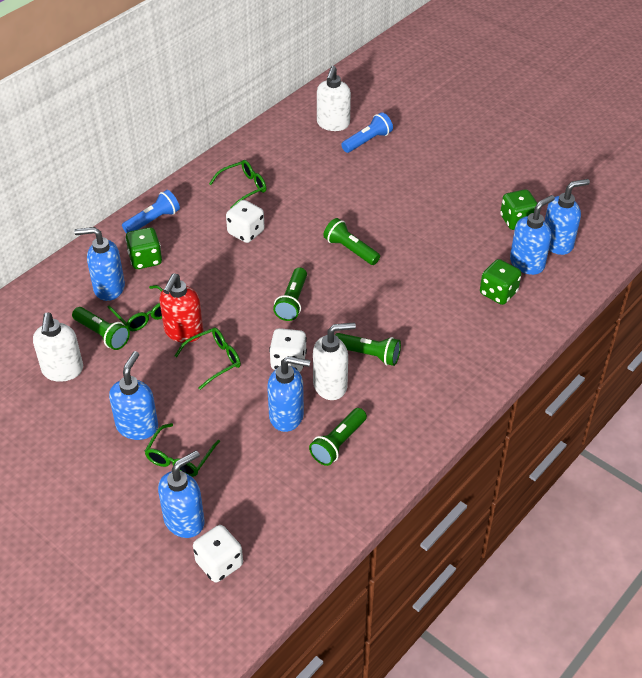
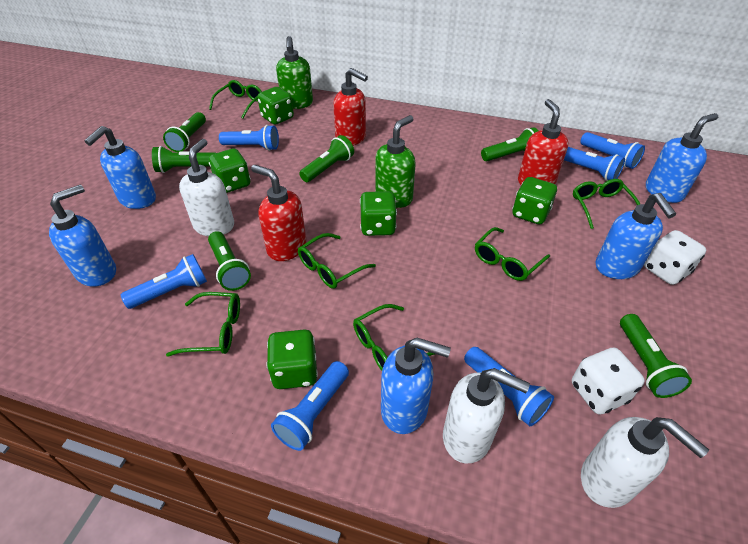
blue flashlight: [122,190,180,233] [341,112,393,153] = 2 -> [121,254,207,309] [219,125,279,151] [271,361,349,451] [464,347,554,426] [564,147,625,181] [580,132,645,169] = 6
blue soap dispenser: [74,227,125,301] [109,351,158,440] [158,450,205,538] [267,356,310,432] [510,195,555,275] [545,179,590,255] = 6 -> [49,185,116,287] [84,126,156,209] [381,338,451,434] [596,193,676,279] [646,113,718,203] = 5
green dice: [125,227,162,269] [480,259,521,305] [500,189,537,230] = 3 -> [209,148,250,193] [257,87,294,125] [266,329,318,389] [360,191,397,236] [512,177,557,224] = 5
green flashlight: [72,307,130,350] [273,267,307,321] [309,408,367,466] [323,218,380,265] [335,333,401,366] = 5 -> [152,146,215,173] [163,112,206,152] [208,231,251,291] [299,135,354,182] [481,127,539,161] [620,314,692,398] = 6
green glasses: [108,285,163,331] [144,423,220,477] [175,328,241,390] [209,160,266,208] = 4 -> [166,292,240,357] [209,80,262,119] [298,233,376,289] [353,304,435,371] [475,227,550,281] [573,179,640,229] = 6
green soap dispenser: none = 0 -> [276,36,313,109] [375,115,416,208] = 2
red soap dispenser: [159,273,203,343] = 1 -> [251,165,306,261] [333,68,368,146] [518,99,568,185] = 3
white dice: [193,525,243,582] [226,200,265,243] [269,328,307,372] = 3 -> [572,348,645,415] [644,230,706,285] = 2

